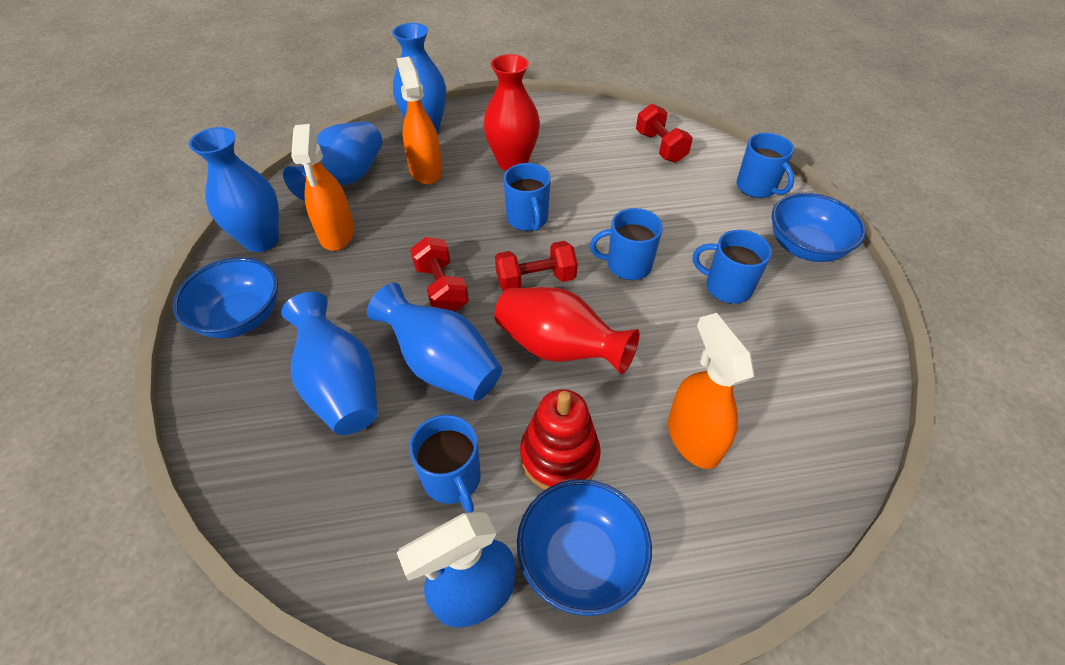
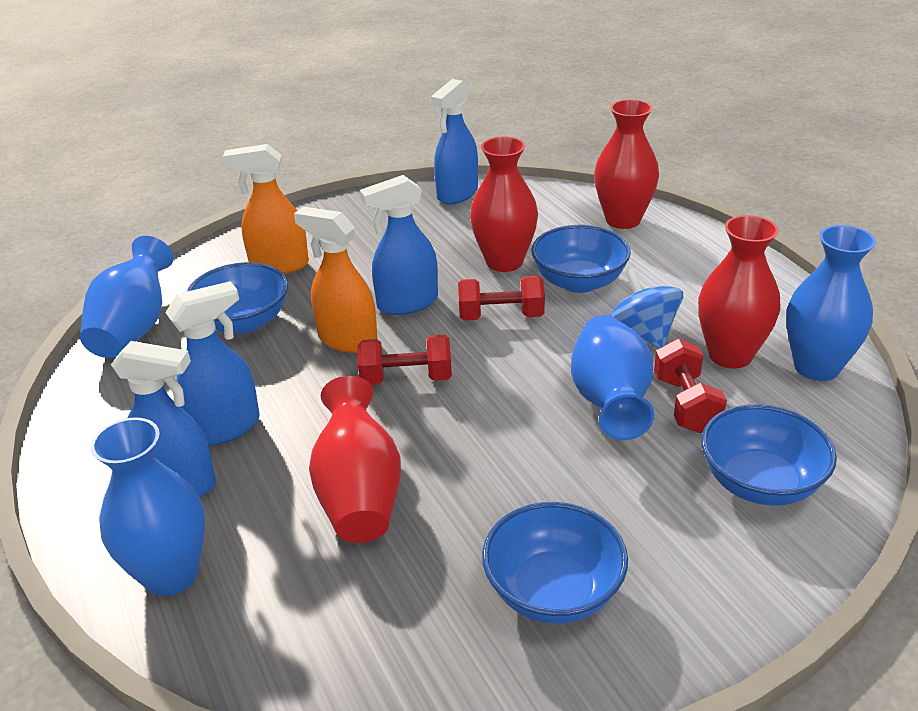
blue bowl: [173,257,278,338] [517,479,652,616] [772,193,866,262] = 3 -> [186,262,288,334] [482,502,628,624] [531,225,631,293] [701,404,837,506] = 4
blue mug: [409,415,481,513] [503,163,551,231] [590,208,663,280] [693,230,772,304] [737,133,794,198] = 5 -> none = 0
blue spinning top: none = 0 -> [609,268,683,349] = 1
blue spray bottle: [397,512,515,627] = 1 -> [111,341,216,497] [165,281,260,446] [360,175,438,315] [430,79,478,204] = 4
blue vase: [189,127,279,252] [281,292,378,435] [283,121,382,201] [367,282,502,401] [392,23,446,132] = 5 -> [80,236,174,358] [90,418,205,596] [571,315,654,440] [786,225,876,381] = 4
orange spray bottle: [291,124,355,251] [397,57,442,185] [668,313,754,469] = 3 -> [223,144,309,274] [294,207,378,353] = 2
red stacking toy: [520,389,601,490] = 1 -> none = 0
red vase: [483,54,540,171] [494,287,639,374] = 2 -> [309,376,401,543] [470,136,538,272] [594,99,659,229] [698,215,781,369] = 4

